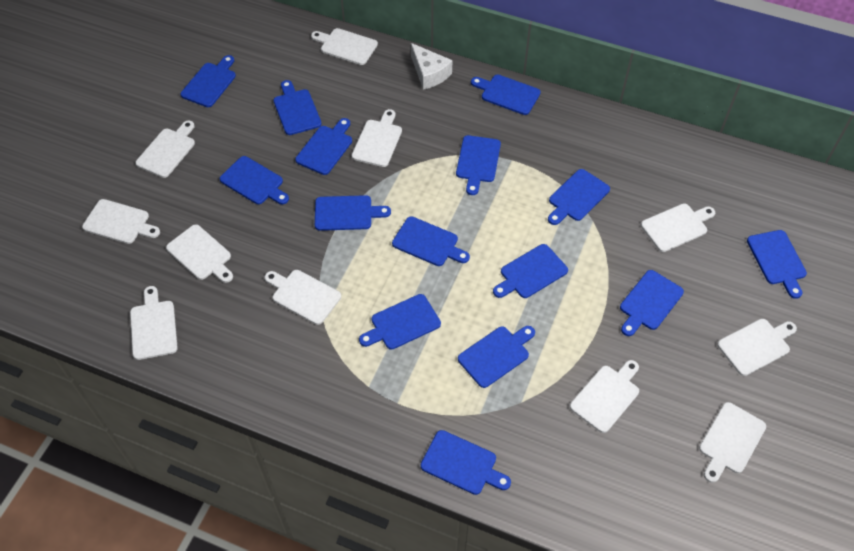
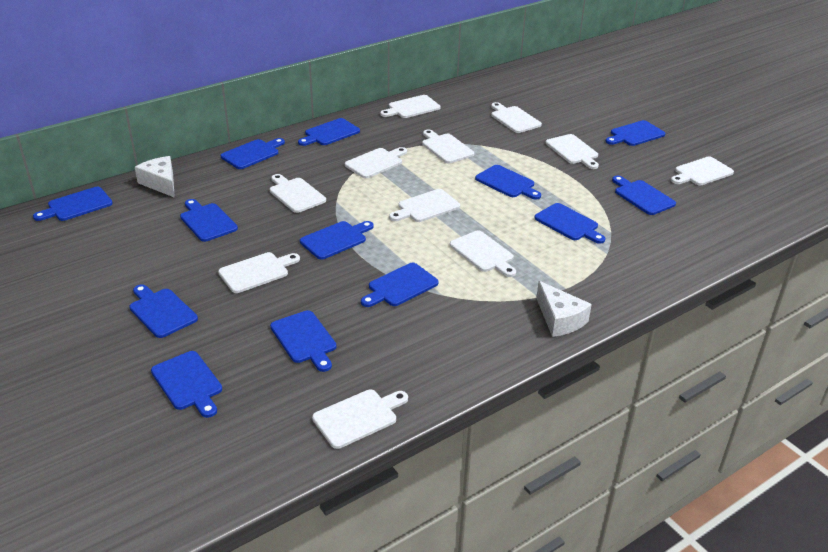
blue cutting board: [181,55,236,107] [220,156,289,204] [274,80,322,135] [295,118,352,175] [315,195,391,231] [359,294,441,350] [392,216,470,266] [421,430,511,495] [456,135,501,195] [458,326,535,388] [471,75,541,115] [493,244,568,298] [548,169,610,225] [620,270,684,336] [747,230,807,299] = 15 -> [33,187,113,221] [129,284,198,338] [151,351,222,418] [180,199,238,242] [221,138,285,169] [270,310,336,372] [298,118,360,146] [300,221,374,259] [361,263,439,307] [475,165,541,199] [534,203,605,244] [606,120,665,146] [612,176,676,215] = 13
white cheese: [411,43,452,90] = 1 -> [135,156,175,198] [536,281,592,337] = 2

